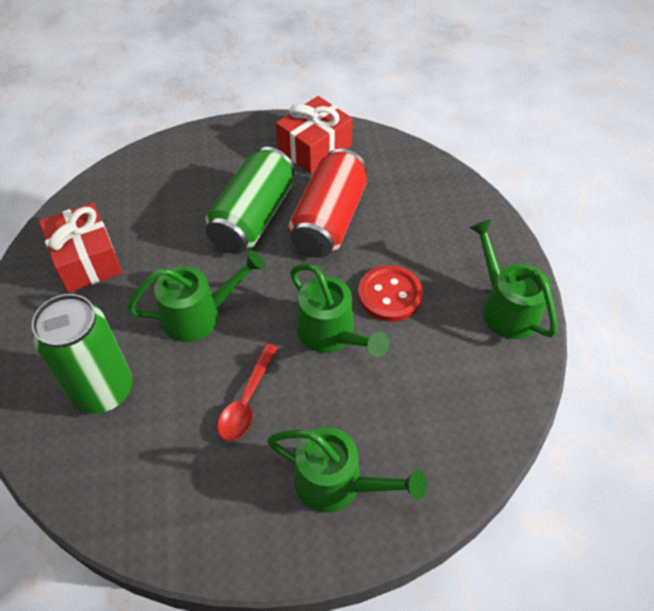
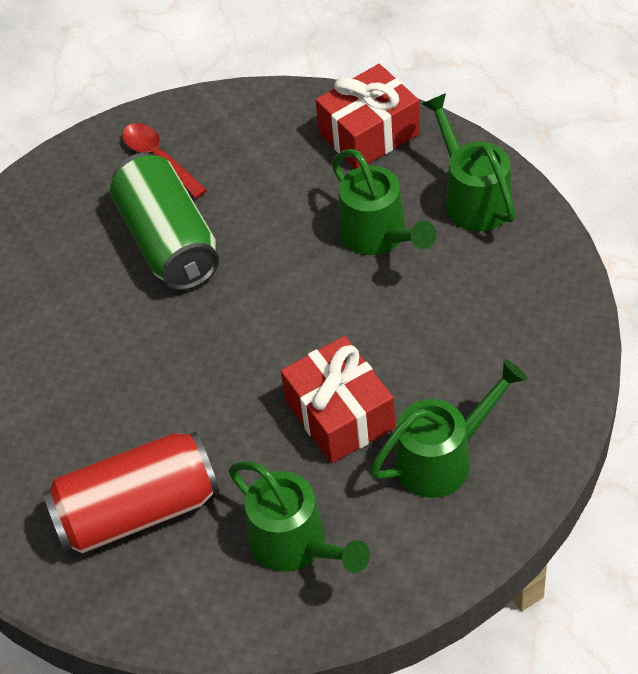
green can: [32,294,132,414] [205,147,295,254] = 2 -> [110,153,219,290] = 1
red button: [358,265,423,322] = 1 -> none = 0

